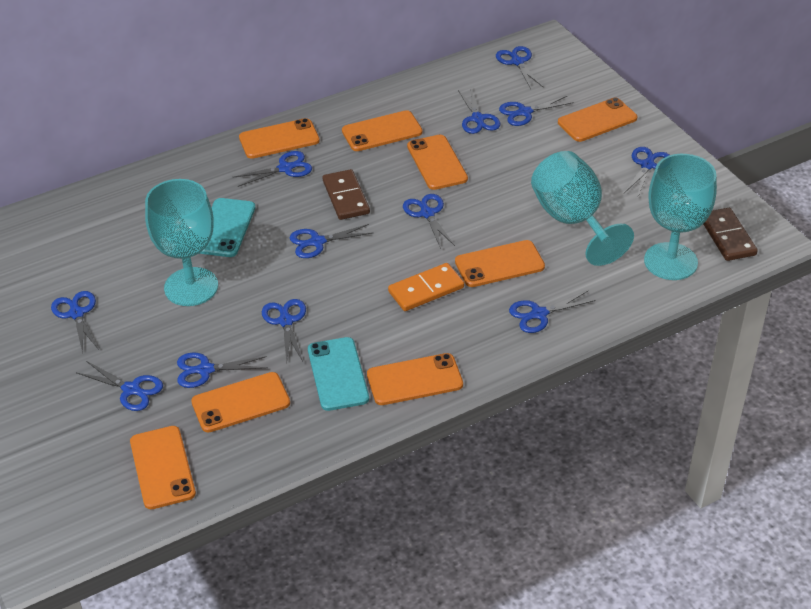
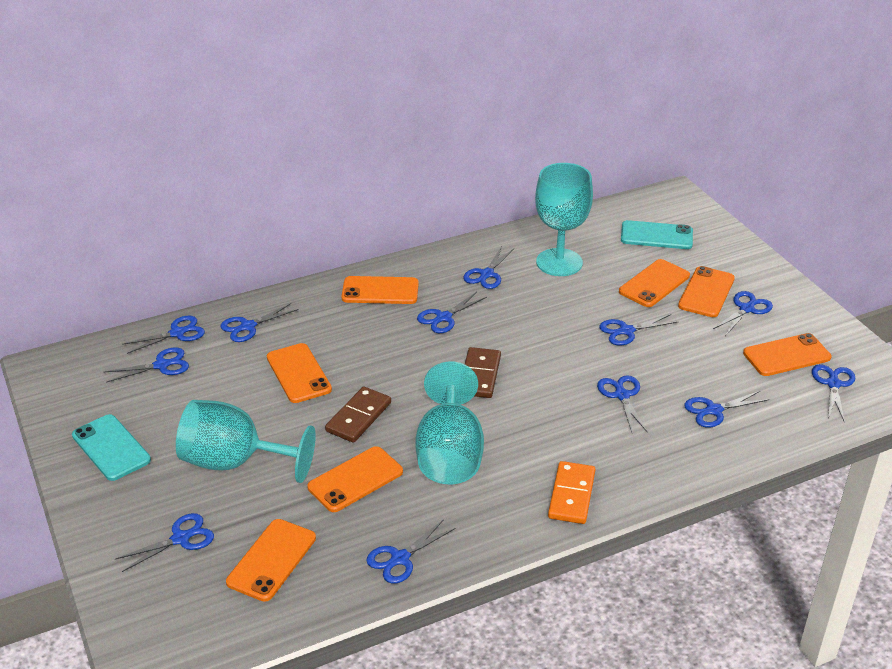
orange phone: [130,426,196,509] [191,372,290,433] [239,118,320,159] [342,110,422,151] [367,353,463,405] [407,135,468,190] [455,240,545,287] [558,98,637,142] = 8 -> [226,519,316,602] [267,343,332,403] [307,446,403,512] [341,276,419,304] [619,259,690,307] [678,266,735,317] [743,333,831,376] = 7

